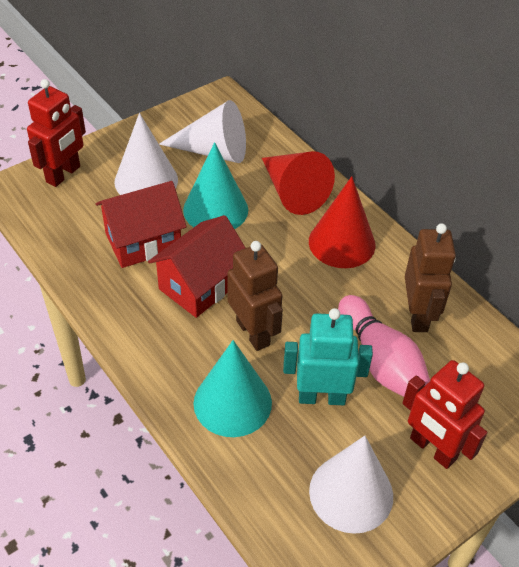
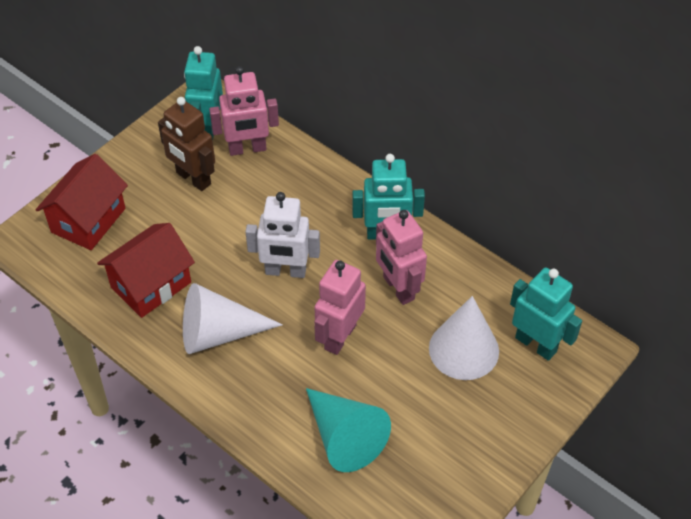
brown robot: [227,241,283,351] [405,223,456,332] = 2 -> [158,97,215,191] = 1
pink bowling pin: [338,295,430,397] = 1 -> none = 0
pink robot: none = 0 -> [209,66,279,156] [314,260,366,355] [376,210,427,305] = 3
red cone: [262,151,335,215] [309,176,375,268] = 2 -> none = 0
red robot: [27,79,86,187] [402,360,487,469] = 2 -> none = 0
turquoise cone: [183,142,248,229] [194,340,272,437] = 2 -> [306,388,391,472] = 1
turquoise robot: [283,308,373,405] = 1 -> [184,46,223,140] [352,154,425,240] [510,267,582,361] = 3
white cone: [114,113,178,195] [159,100,246,163] [309,436,393,534] = 3 -> [183,283,283,354] [429,296,499,380] = 2
white robot: none = 0 -> [245,192,320,278] = 1

